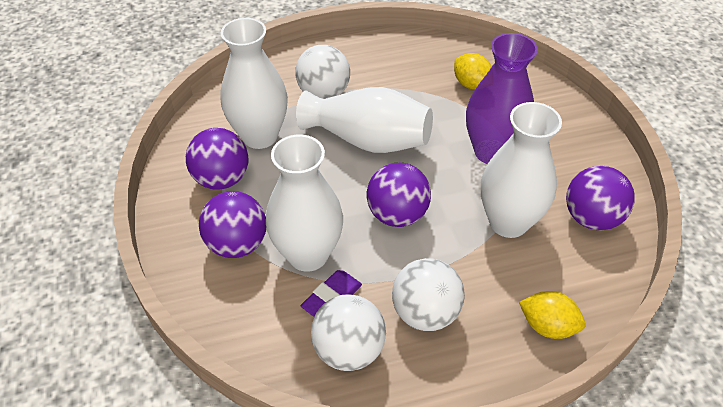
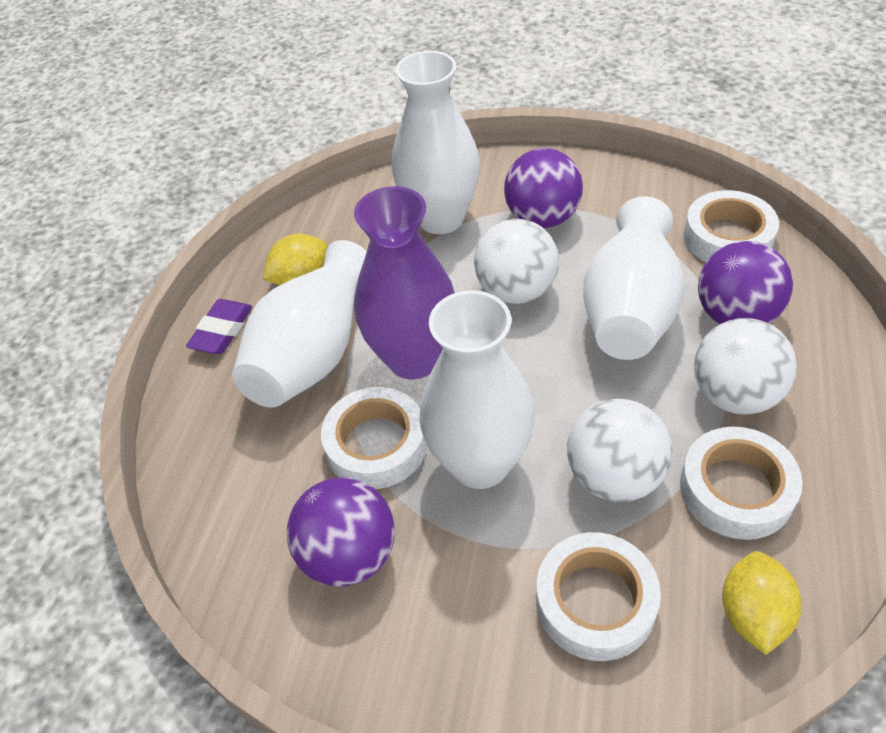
purple ball: [186,128,248,190] [199,191,266,258] [367,163,431,227] [566,166,635,231] = 4 -> [287,477,395,587] [504,148,583,228] [698,241,793,324] = 3
white tape: none = 0 -> [321,387,427,489] [536,532,661,661] [680,427,803,540] [684,190,779,262] = 4

